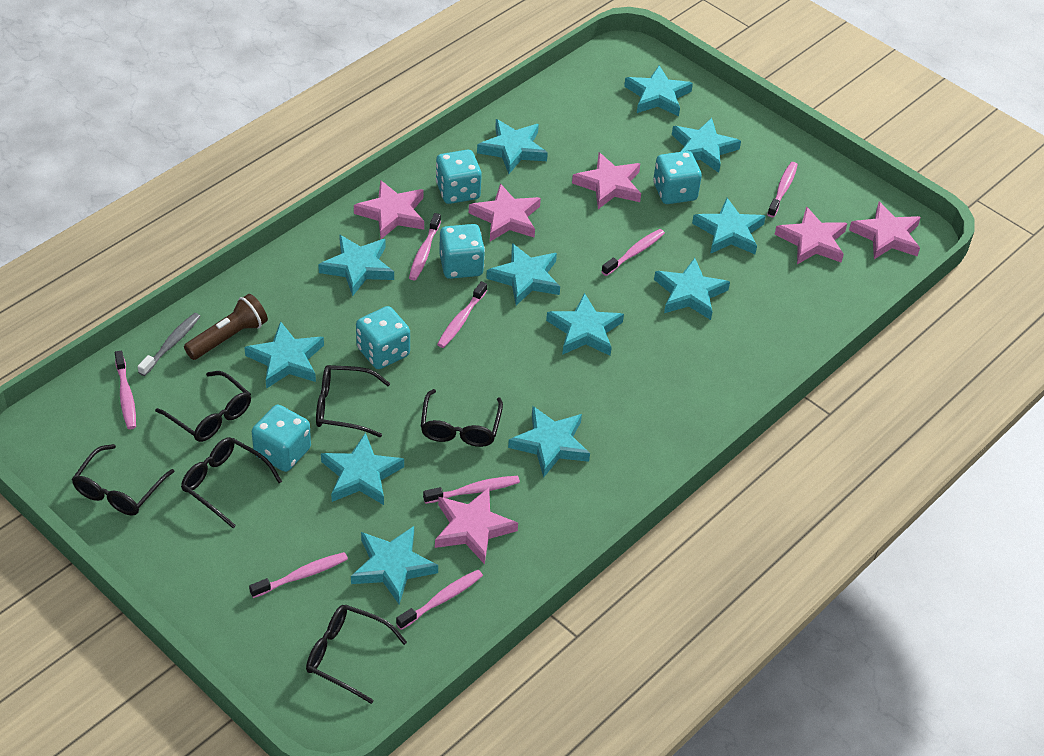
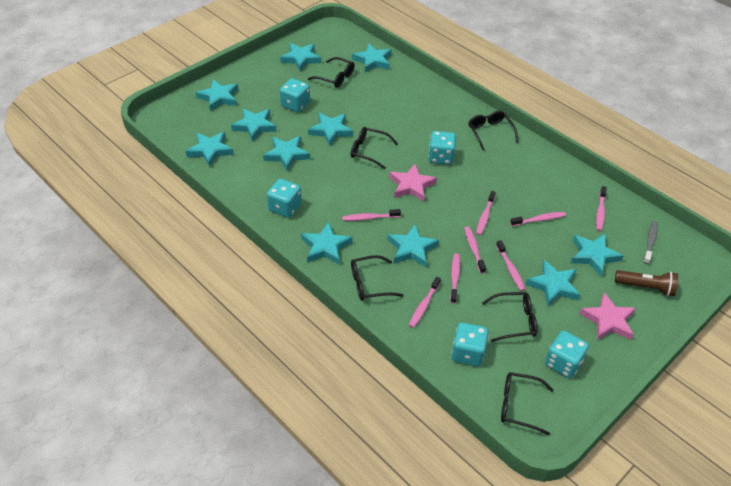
pink star: [354,180,424,239] [435,487,518,564] [469,183,541,241] [572,152,641,209] [774,206,847,264] [849,202,921,259] = 6 -> [389,164,437,202] [579,293,636,340] = 2
turquoise star: [244,321,324,389] [318,234,394,296] [321,433,404,505] [351,526,438,604] [477,119,548,174] [486,243,560,305] [508,406,590,478] [546,293,624,356] [624,65,693,117] [654,258,730,320] [672,118,741,173] [692,198,766,254] = 12 -> [186,132,234,167] [196,79,238,111] [231,108,277,142] [263,136,310,171] [280,43,321,71] [301,222,352,265] [308,113,353,146] [352,43,391,72] [388,224,439,267] [526,260,581,306] [571,234,623,276] = 11

